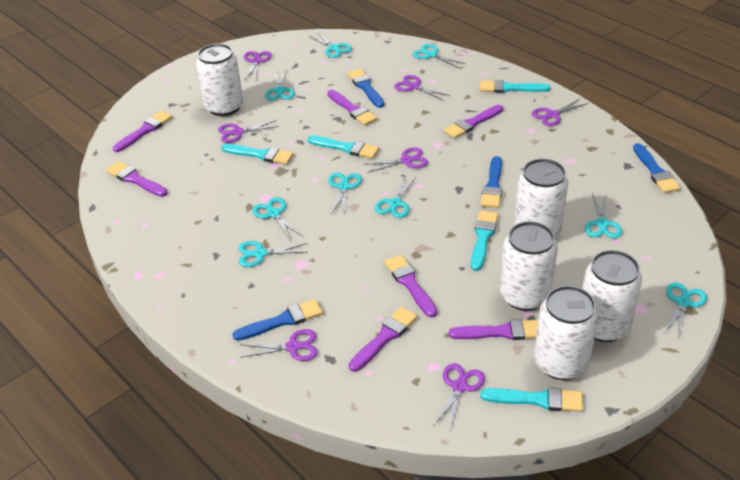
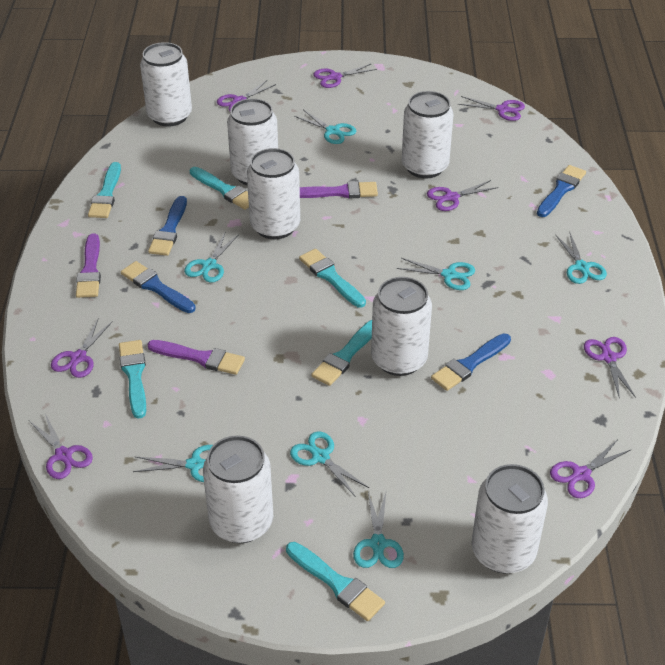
purple brush: [106,161,168,197] [113,111,172,152] [327,90,377,126] [349,307,417,372] [384,255,437,318] [443,105,503,139] [449,319,538,340] = 7 -> [76,233,101,298] [147,340,245,375] [300,181,378,198] = 3
purple scissors: [218,120,279,143] [240,329,317,361] [244,51,272,80] [364,147,428,173] [394,75,450,101] [433,364,485,432] [532,99,588,126] = 7 -> [29,414,93,479] [51,318,113,378] [217,80,276,111] [313,63,377,88] [427,180,498,211] [458,96,525,121] [550,439,630,498] [584,337,636,399] = 8
turquoise brush: [221,144,293,165] [307,136,379,159] [471,210,498,271] [480,80,550,93] [481,387,583,412] = 5 -> [88,162,121,218] [119,340,146,419] [190,167,249,210] [286,542,385,621] [299,249,366,308] [311,320,372,386] = 6
turquoise scissors: [239,241,307,267] [252,197,302,240] [265,70,295,101] [309,33,352,58] [329,173,362,215] [375,176,416,218] [413,44,465,68] [585,193,622,238] [663,283,707,337] = 9 -> [133,445,213,482] [184,233,239,283] [290,431,369,497] [294,110,356,144] [353,492,404,568] [397,258,475,290] [556,233,607,284] = 7
white can: [196,43,243,116] [500,221,558,311] [514,159,568,237] [534,285,599,380] [582,250,642,342] = 5 -> [140,42,192,126] [203,436,273,543] [227,98,278,186] [247,148,300,239] [371,277,432,376] [402,91,453,178] [471,464,548,574] = 7

